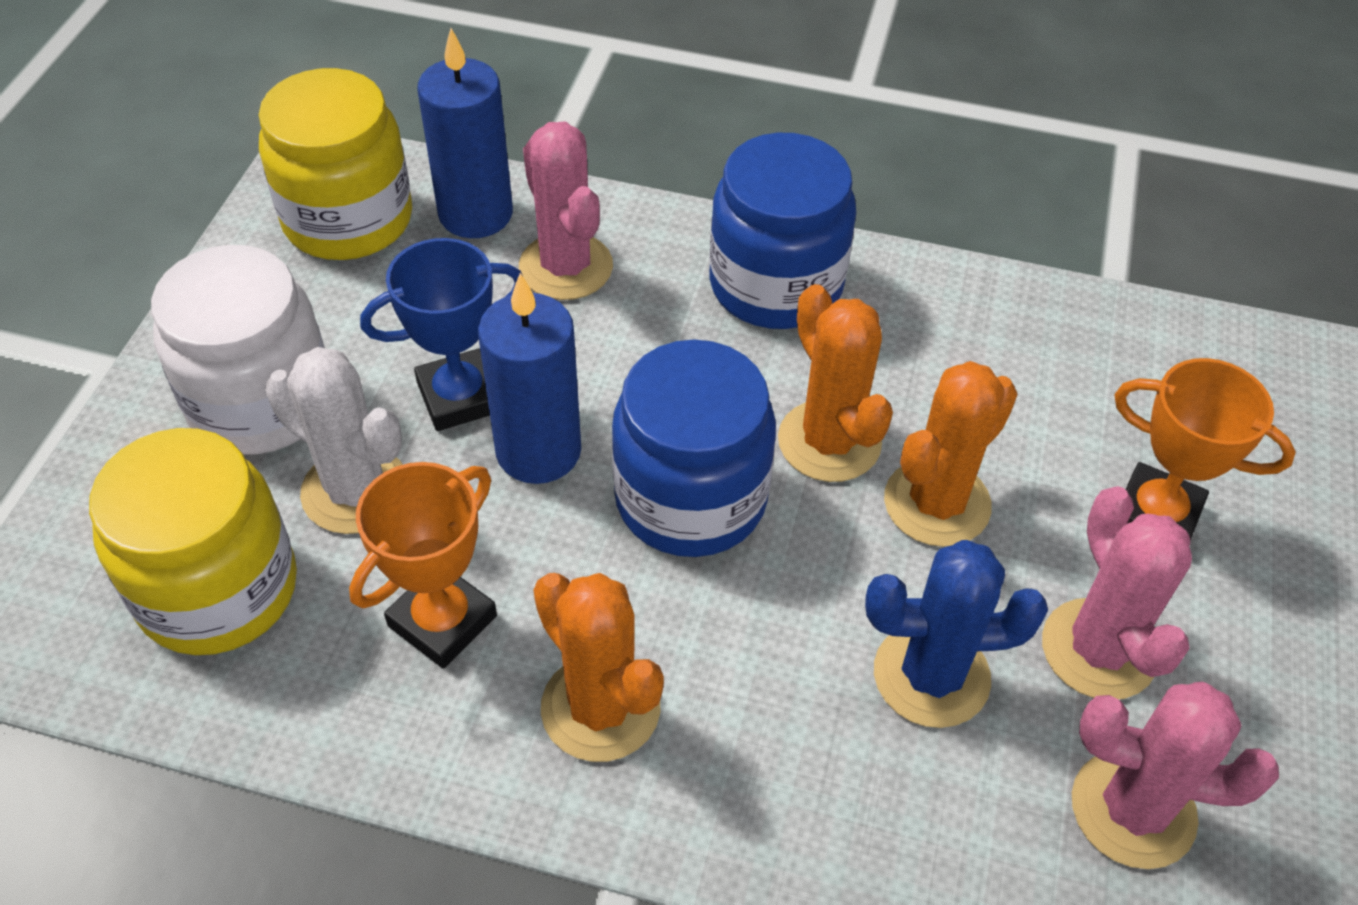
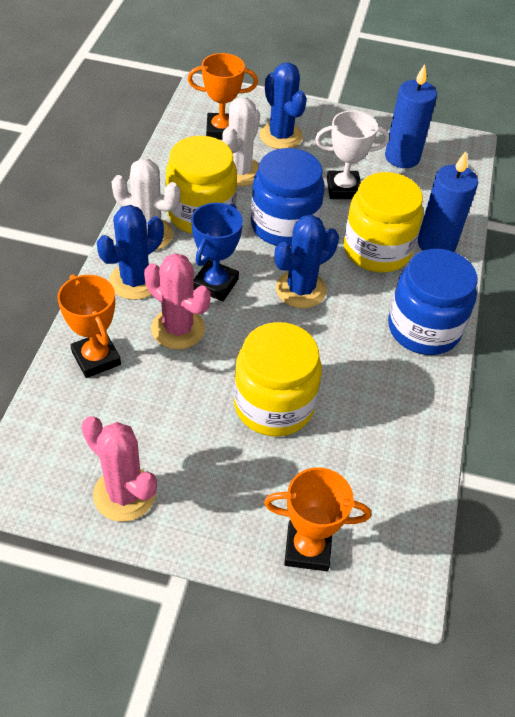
blue cactus: [865,540,1048,728] = 1 -> [97,205,164,300] [259,63,307,149] [275,215,339,308] = 3
orange cactus: [534,573,664,762] [778,284,893,482] [884,361,1018,547] = 3 -> none = 0
orange trophy: [349,462,497,669] [1114,358,1296,540] = 2 -> [57,274,121,378] [188,53,258,140] [264,467,371,571] = 3
pink cactus: [519,122,613,300] [1042,486,1192,699] [1072,682,1279,869] = 3 -> [81,416,157,522] [144,253,211,349] = 2
white cactus: [265,347,403,534] = 1 -> [111,159,181,251] [222,97,260,186] = 2
white jar: [151,245,325,455] = 1 -> none = 0
white trophy: none = 0 -> [315,110,389,199] = 1
yellow jar: [89,428,297,655] [259,68,412,260] = 2 -> [166,136,237,233] [234,322,322,436] [344,172,423,272] = 3

